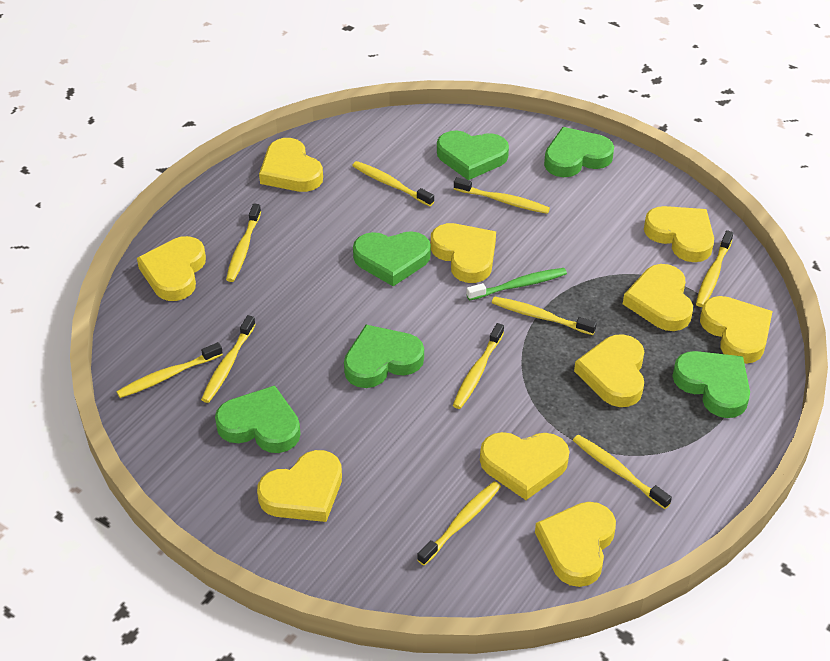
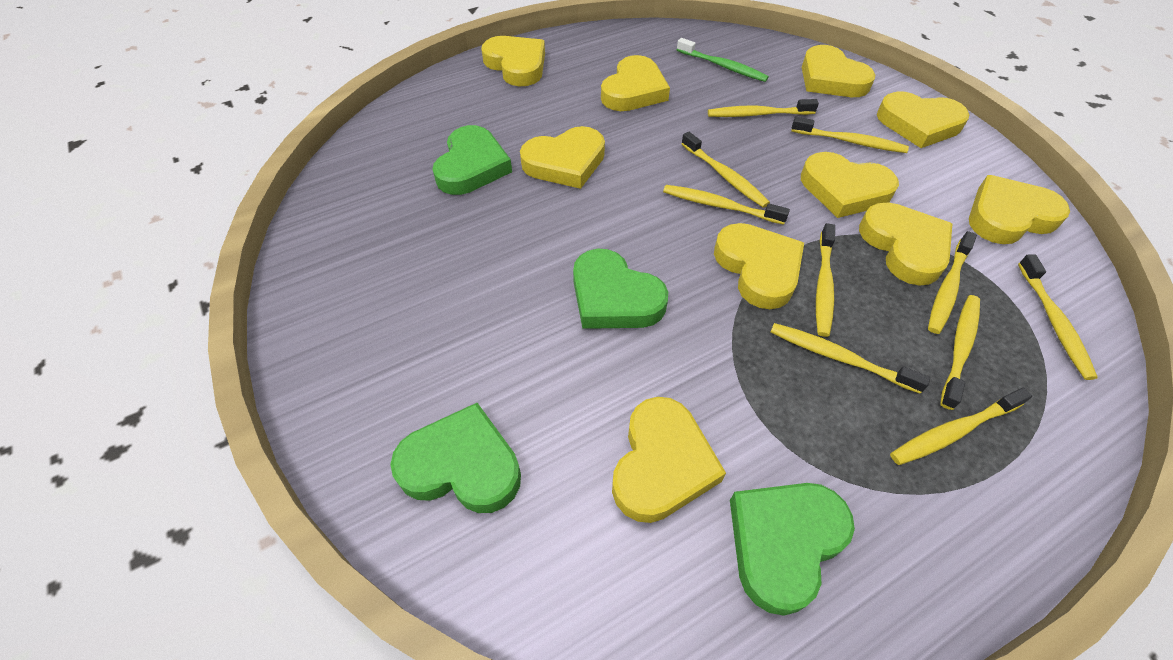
green heart: [215,385,301,453] [344,325,424,388] [353,231,431,286] [437,131,509,180] [544,127,614,177] [672,351,750,418] = 6 -> [390,403,521,513] [432,125,512,195] [573,249,668,329] [730,483,855,616] = 4

